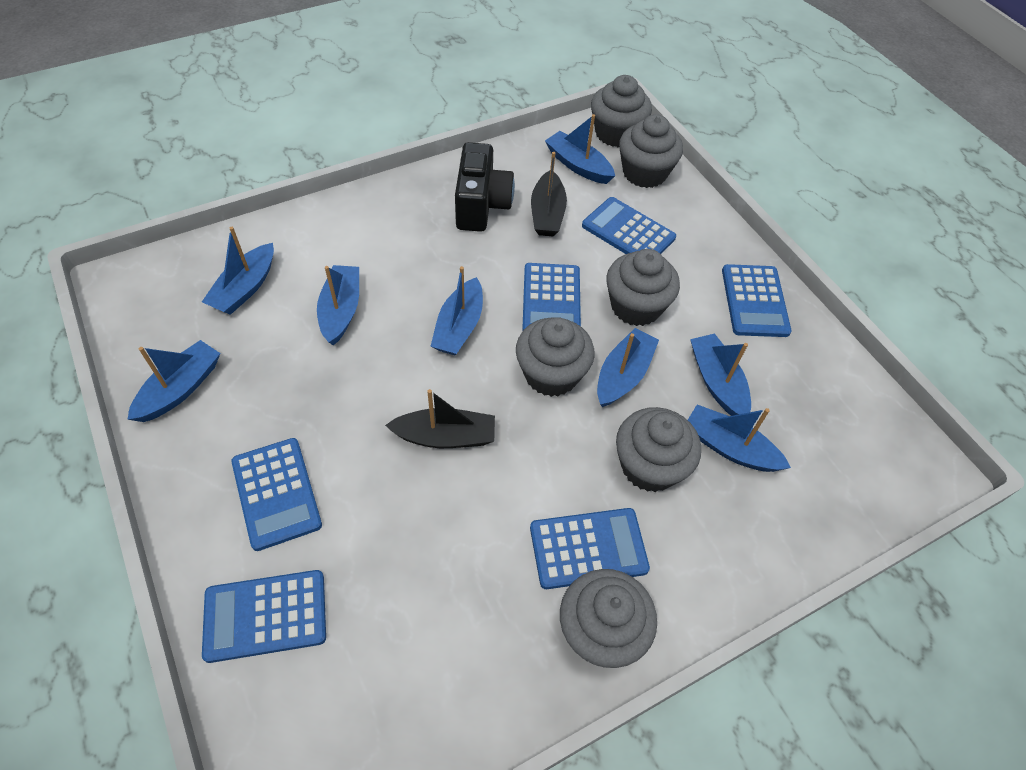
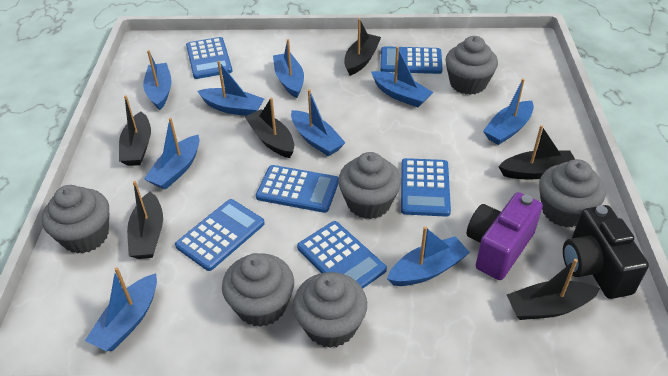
black boat: [385,389,495,448] [531,152,567,236] = 2 -> [119,95,151,166] [127,181,163,259] [245,98,294,158] [344,18,381,76] [498,125,575,180] [507,259,600,320] = 6
blue boat: [127,340,220,422] [202,227,274,315] [317,265,359,346] [430,266,483,355] [545,114,615,184] [597,328,659,407] [688,404,791,472] [690,334,751,416] = 8 -> [85,267,157,351] [143,50,172,110] [144,118,200,190] [197,61,264,116] [273,39,304,98] [291,89,346,156] [371,46,433,107] [387,226,470,286] [483,79,534,145] = 9
purple camera: none = 0 -> [466,192,543,280] = 1

